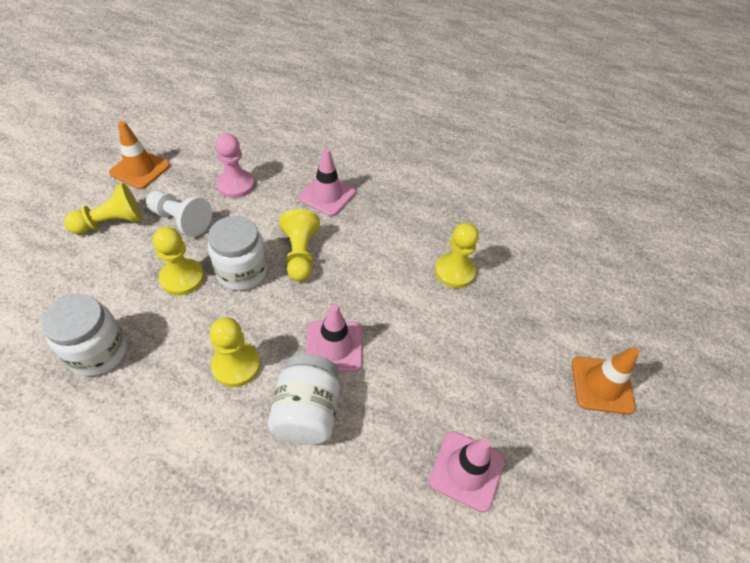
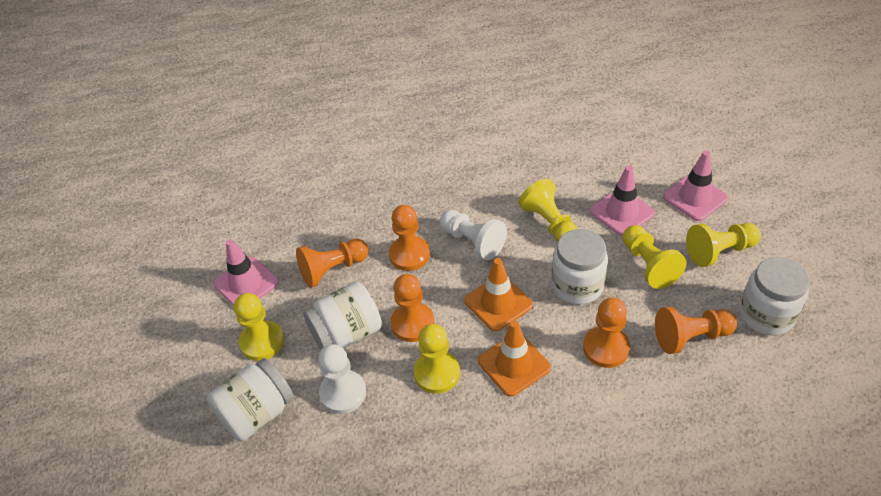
orange pawn: none = 0 -> [296,239,369,288] [389,205,430,271] [390,274,435,342] [583,298,630,368] [655,307,737,354] = 5
pink pawn: [215,133,254,198] = 1 -> none = 0
white jar: [41,294,127,376] [208,216,267,291] [268,354,339,445] = 3 -> [207,358,294,442] [303,282,382,350] [551,229,608,305] [739,257,810,336] = 4
white pawn: [146,191,212,237] = 1 -> [318,344,366,414] [440,210,507,260] = 2

